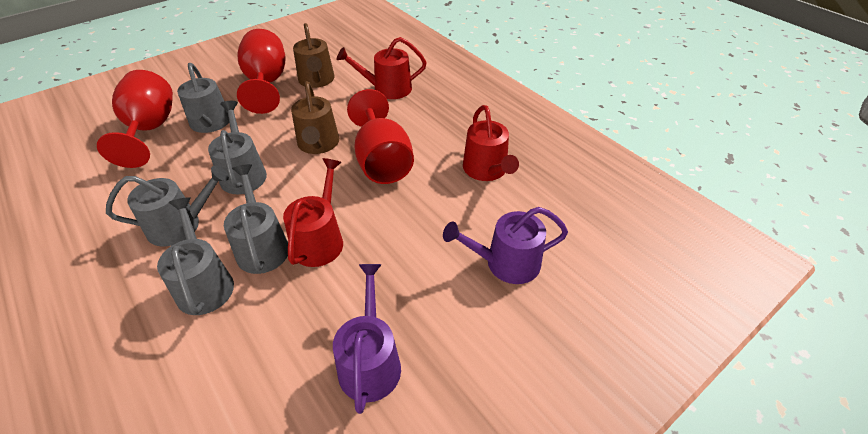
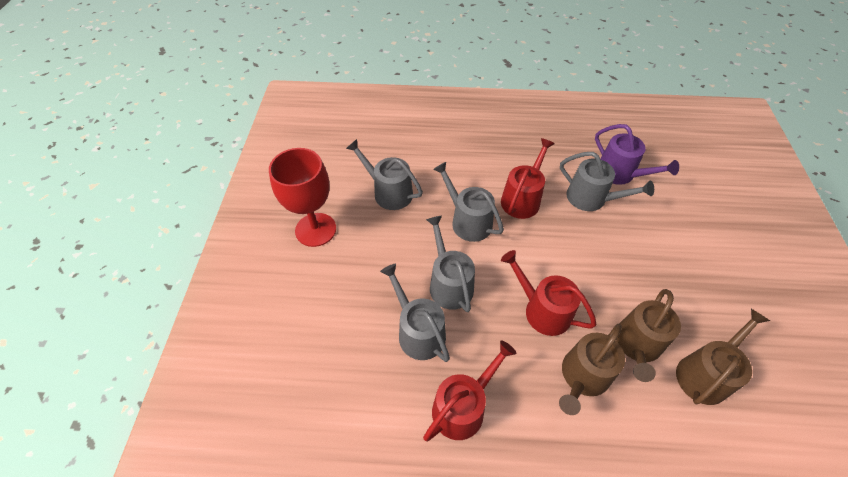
brown watering can: [291,81,339,154] [293,23,335,88] = 2 -> [559,324,625,415] [616,289,681,382] [676,309,770,405] = 3
purple watering can: [333,264,401,414] [443,207,568,284] = 2 -> [595,124,679,185] = 1
red goblet: [97,70,173,168] [237,29,285,114] [347,89,414,184] = 3 -> [269,148,336,247] = 1

